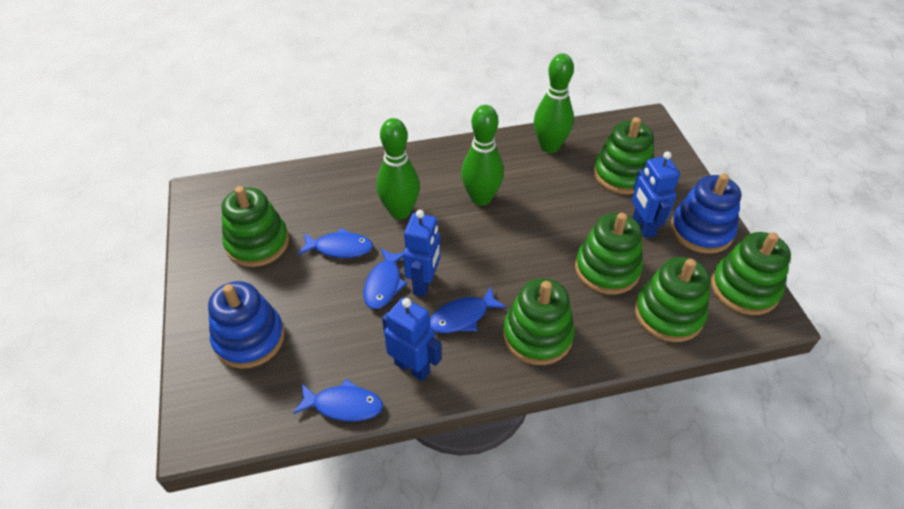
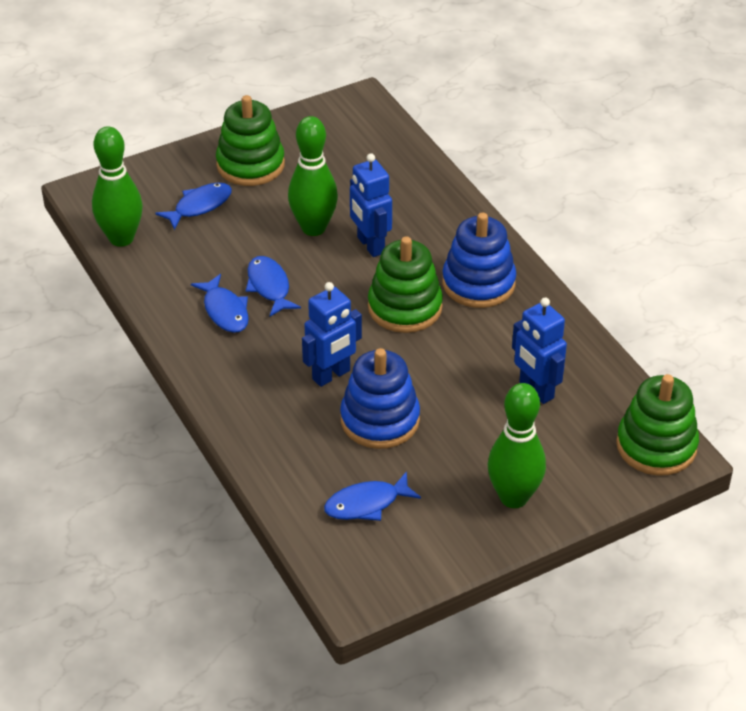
green stacking toy: [222,186,289,267] [503,278,575,365] [575,213,643,295] [594,117,654,194] [635,257,710,342] [711,232,791,315] = 6 -> [216,95,285,186] [368,236,443,333] [616,374,699,476] = 3

